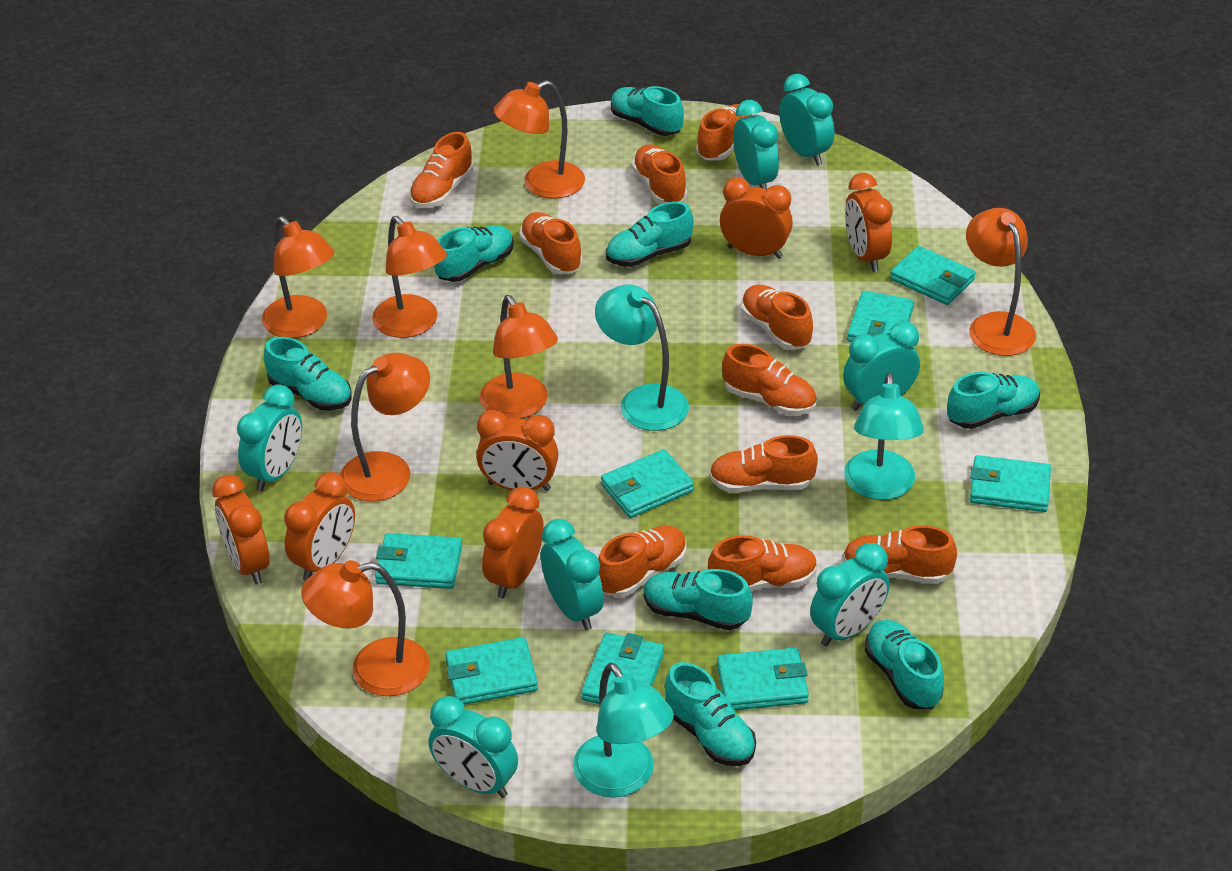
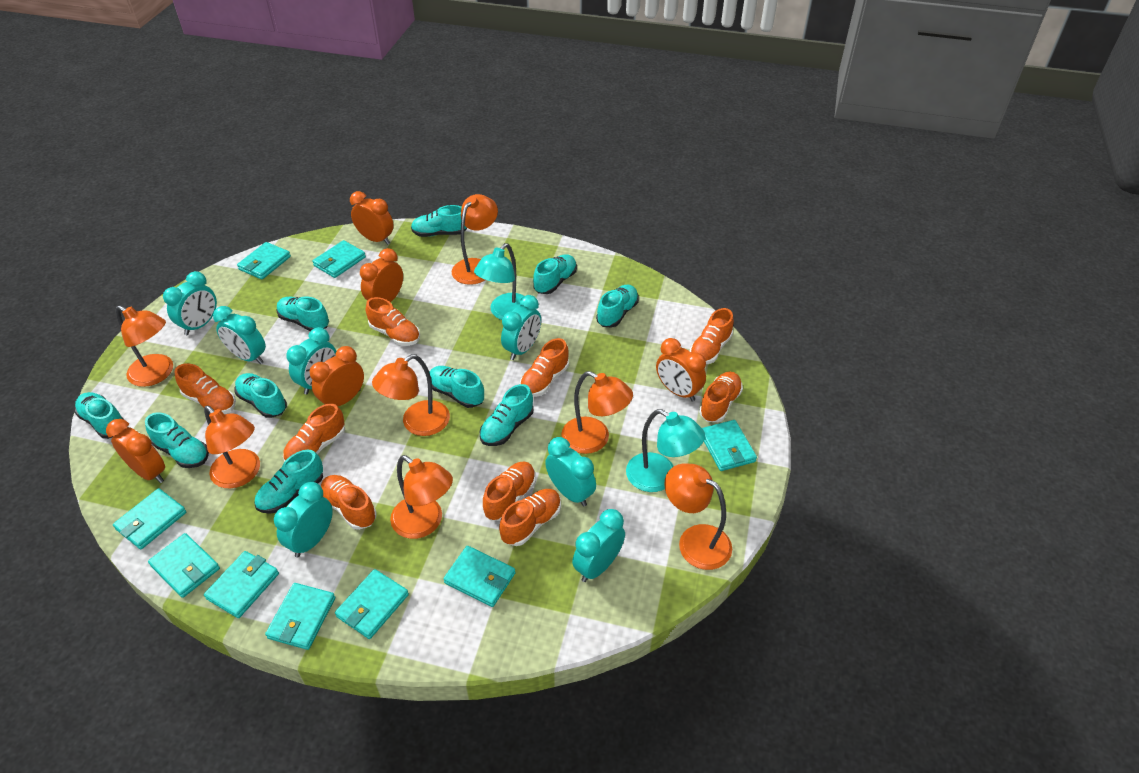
orange clock: [212,474,270,584] [284,472,355,581] [476,410,559,491] [482,487,544,598] [720,177,793,259] [845,173,893,272] = 6 -> [106,419,165,483] [309,346,364,406] [350,191,394,245] [360,248,403,302] [656,338,706,402] = 5
orange shoe: [409,132,473,208] [519,212,583,274] [598,525,687,597] [632,144,687,204] [696,104,753,161] [708,535,818,591] [709,435,818,493] [722,344,817,415] [741,285,813,350] [843,525,957,584] = 10 -> [175,363,236,414] [283,404,345,462] [321,475,376,530] [366,297,420,346] [483,461,536,521] [499,489,561,546] [520,338,569,397] [690,308,734,364] [699,372,743,422] = 9
turquoise lamp: [573,663,674,798] [595,285,689,431] [844,372,924,500] = 3 -> [474,243,524,320] [626,409,705,492] = 2
turquoise shoe: [264,337,352,410] [434,225,514,282] [606,202,694,267] [611,86,684,136] [644,569,753,630] [665,662,756,766] [864,620,944,709] [947,372,1040,429] = 8 -> [74,392,124,439] [145,412,209,468] [235,373,287,418] [254,450,323,514] [276,296,329,331] [411,205,467,237] [429,366,484,408] [479,384,533,446] [533,254,577,294] [596,285,639,327] = 10
turquoise wallet: [375,533,462,589] [445,637,538,705] [581,632,664,704] [601,449,694,518] [717,648,809,710] [847,291,914,342] [890,246,976,305] [970,455,1051,512] = 8 -> [113,488,186,549] [148,533,220,598] [204,551,279,618] [237,242,291,280] [265,583,335,650] [312,240,366,278] [335,569,409,639] [444,546,515,607] [702,420,757,471] = 9

